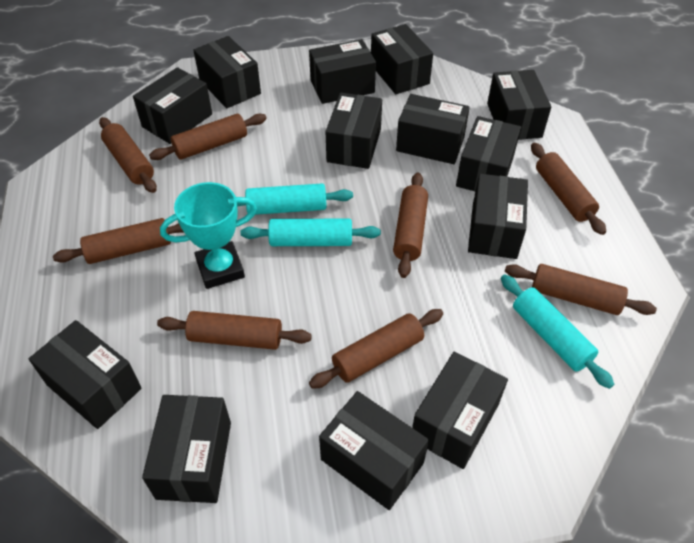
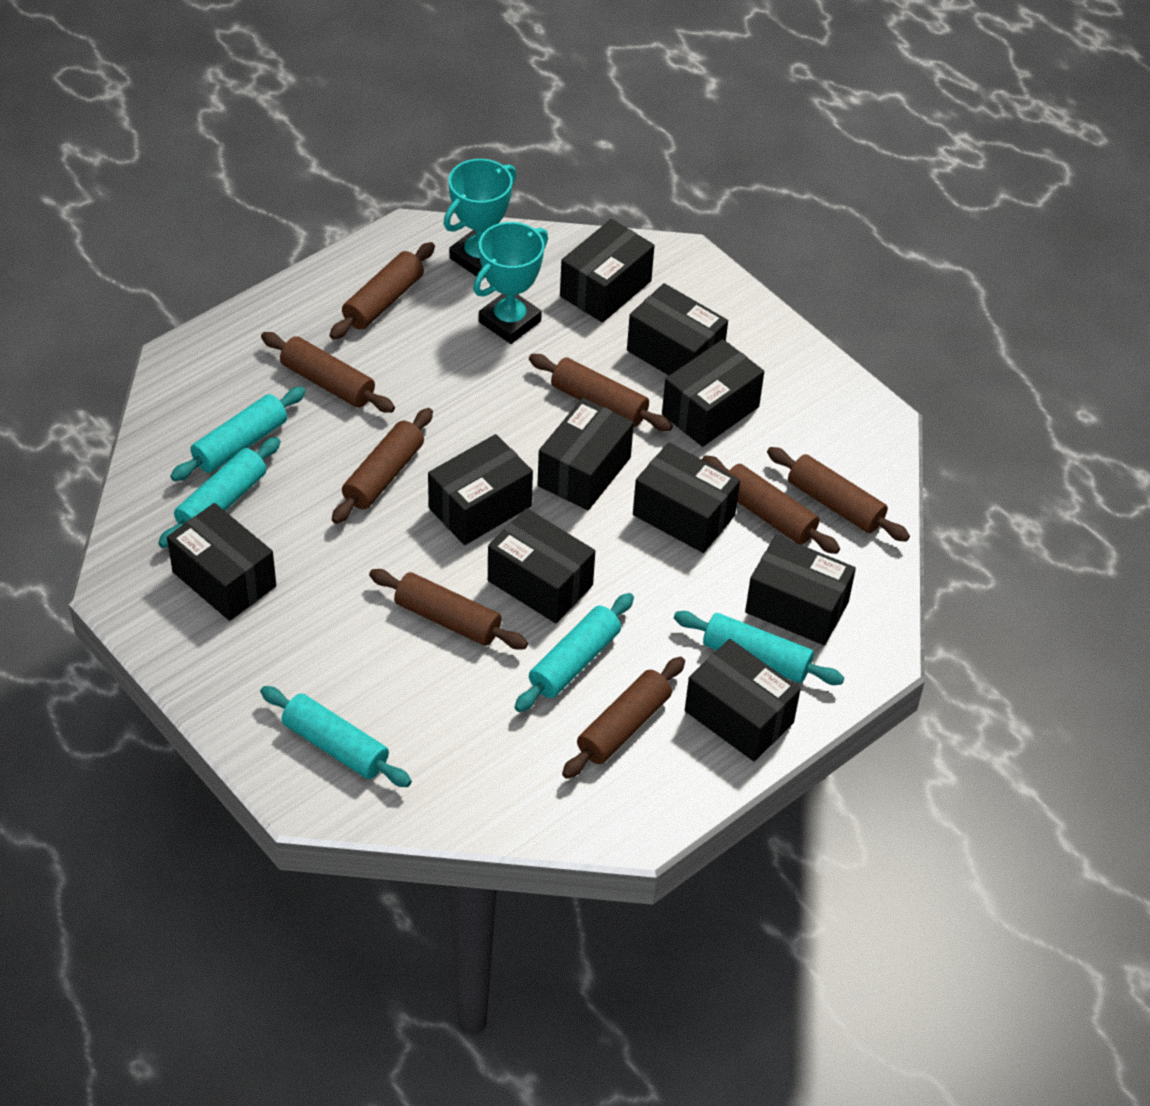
black box: [29,320,142,429] [133,67,212,144] [142,395,231,503] [193,36,261,108] [309,39,376,104] [319,391,429,510] [326,93,382,169] [371,24,433,94] [396,94,470,164] [412,352,508,469] [456,116,521,192] [468,174,528,259] [487,70,551,140] = 13 -> [167,503,276,621] [428,434,533,545] [488,508,595,623] [538,398,634,510] [560,219,655,323] [627,283,728,375] [633,442,740,553] [662,339,764,447] [685,639,800,761] [745,535,856,645] = 10
turquoise rolling pin: [237,183,353,215] [240,219,381,246] [501,274,614,389] = 3 -> [158,437,281,548] [170,387,306,481] [260,686,412,787] [515,593,634,712] [674,611,844,685] = 5
turquoise trophy: [160,182,257,289] = 1 -> [443,159,517,277] [473,222,548,344] = 2

